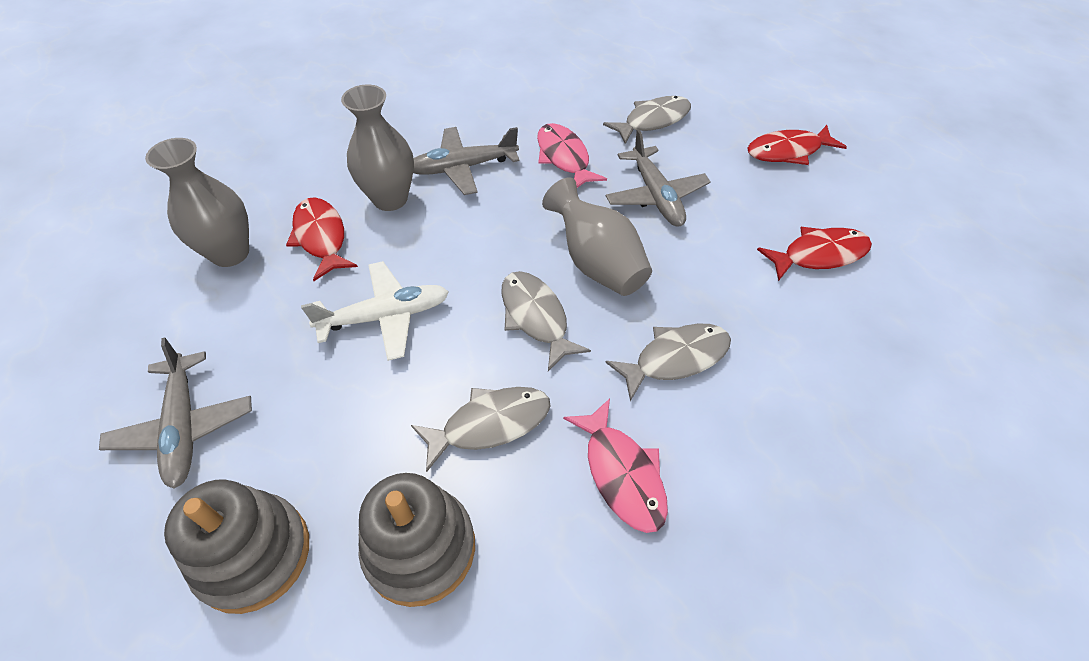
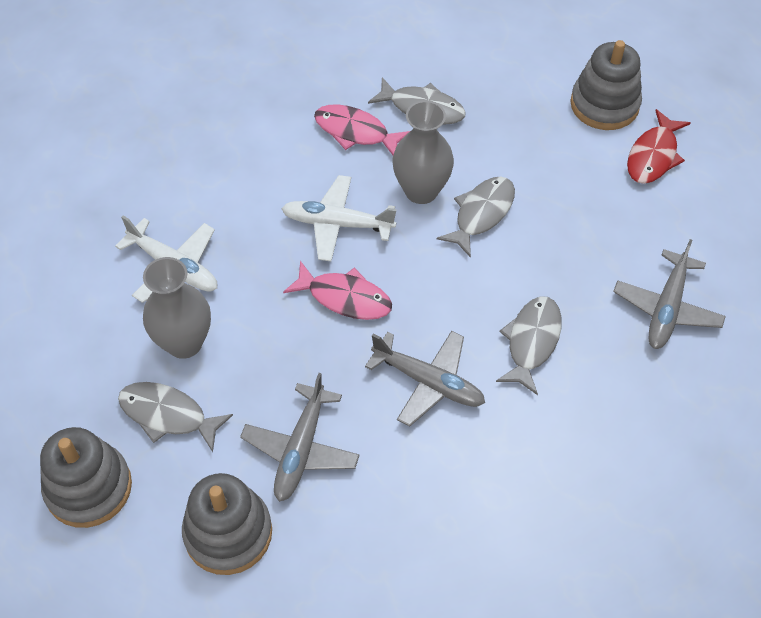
grey stacking toy: [164,480,309,614] [359,473,475,607] = 2 -> [40,427,132,528] [182,473,272,575] [570,40,642,130] = 3
grey vase: [145,138,249,267] [341,85,414,211] [542,177,652,296] = 3 -> [143,257,211,359] [393,101,454,204] = 2
red fish: [286,197,358,281] [747,125,847,165] [757,227,872,281] = 3 -> [627,109,691,184] = 1
white plane: [301,261,449,361] = 1 -> [115,215,217,303] [281,175,397,261] = 2

